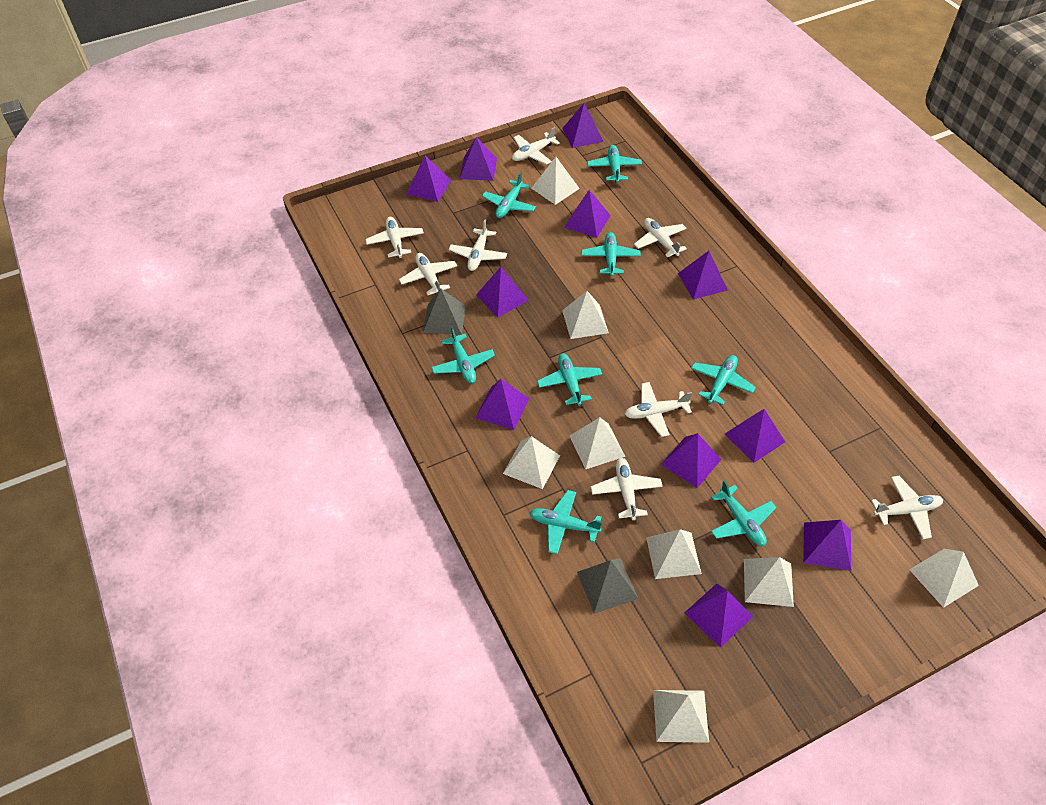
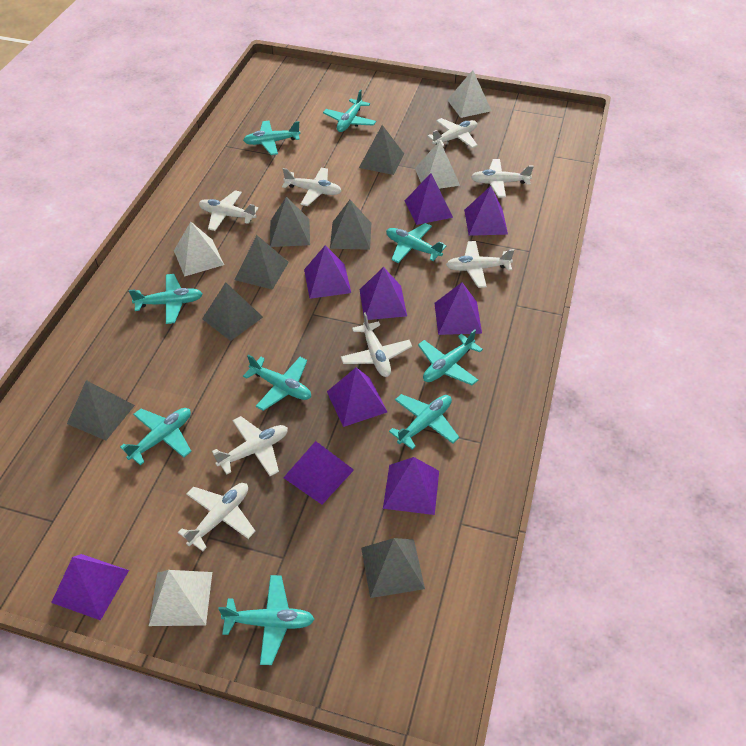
grey pyramid: [423,289,466,335] [577,558,639,614] = 2 -> [67,380,135,441] [202,282,263,341] [235,235,289,290] [270,197,310,247] [330,200,371,250] [359,125,404,175] [361,538,425,598] = 7
purple pyramid: [407,156,451,202] [460,137,497,181] [475,379,529,430] [476,267,529,317] [562,103,603,148] [564,190,611,238] [661,433,721,488] [678,251,728,299] [684,584,753,648] [725,409,785,463] [803,520,851,571] = 11 -> [51,554,129,621] [283,441,354,505] [304,245,351,299] [327,368,387,427] [359,267,407,320] [383,457,439,515] [405,173,453,225] [435,282,482,335] [464,186,508,236] = 9
turquoise plane: [431,326,495,384] [482,172,536,218] [529,490,602,554] [537,353,602,406] [581,232,641,276] [587,145,642,183] [691,355,756,405] [711,480,777,546] = 8 -> [120,408,192,465] [129,274,203,324] [218,575,315,665] [243,121,300,155] [243,354,311,411] [323,90,376,132] [386,223,447,263] [389,394,459,450] [418,329,483,385] = 9
white pyramid: [503,436,560,489] [531,157,580,205] [562,291,609,339] [570,417,625,469] [646,529,702,579] [653,690,709,743] [744,557,794,607] [909,549,979,608] = 8 -> [149,570,212,626] [174,222,224,277] [415,141,460,189] [447,70,491,118] = 4

